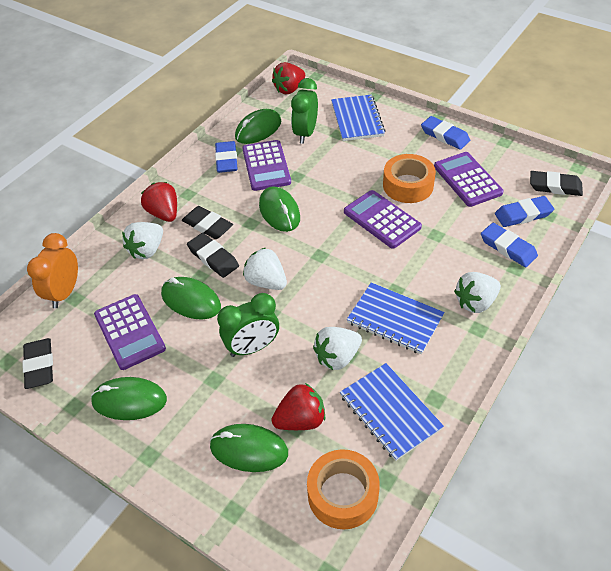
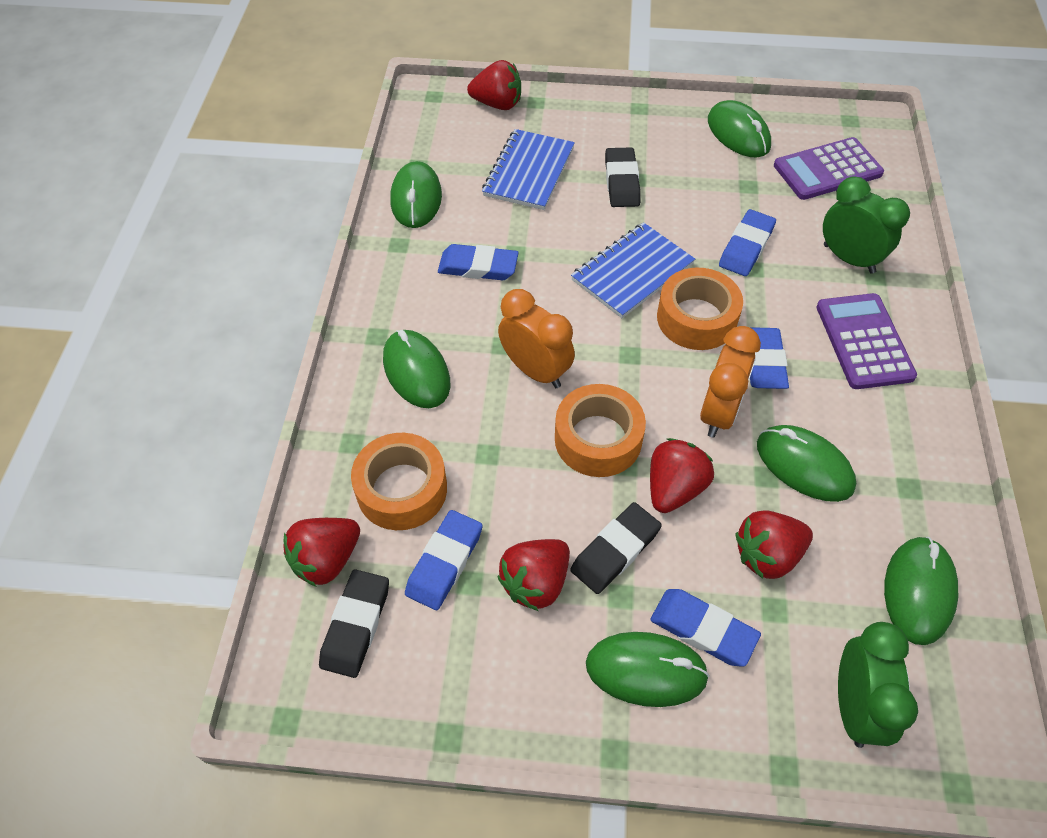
black eraser: [22,338,53,389] [182,206,233,239] [187,233,239,278] [530,171,583,196] = 4 -> [319,569,389,678] [570,502,662,594] [605,147,641,207] = 3
blue eraser: [215,141,238,173] [421,116,470,150] [481,223,538,267] [495,196,554,227] = 4 -> [405,510,483,610] [438,244,519,280] [650,589,761,667] [719,209,776,276] [750,327,789,389] = 5
blue notebook: [331,95,386,141] [340,363,444,461] [347,283,444,354] = 3 -> [482,129,575,210] [571,222,695,318] = 2
green mouse: [91,377,167,420] [161,277,221,320] [210,424,288,472] [235,109,281,144] [259,186,300,232] = 5 -> [383,330,450,408] [390,161,442,228] [586,632,710,707] [708,100,771,157] [757,425,856,502] [884,537,958,645] = 6
orange clock: [27,233,78,308] = 1 -> [498,289,575,388] [700,326,761,438] = 2
orange tape: [307,449,380,529] [383,154,436,203] = 2 -> [351,433,447,530] [555,384,646,477] [657,268,743,350] = 3
purple calculator: [94,294,166,370] [242,140,291,191] [344,190,422,249] [434,152,504,207] = 4 -> [774,137,884,200] [816,293,917,389] = 2
red strawberry: [141,182,177,222] [271,383,326,430] [272,62,305,94] = 3 -> [284,518,360,587] [467,60,521,110] [497,539,570,611] [650,438,714,513] [735,510,813,579] = 5
white strawberry: [122,222,163,259] [243,248,287,290] [313,327,362,370] [454,272,501,313] = 4 -> none = 0

